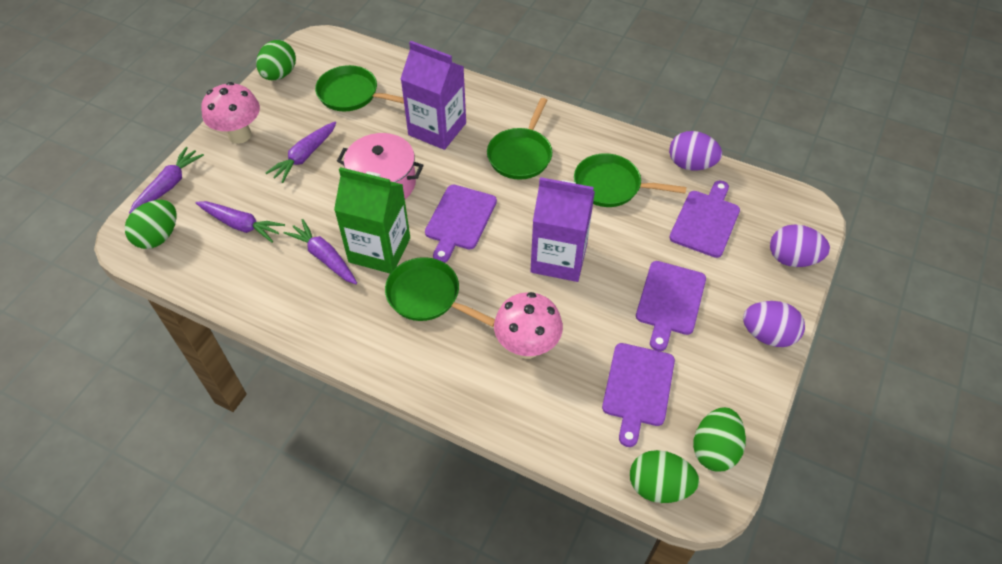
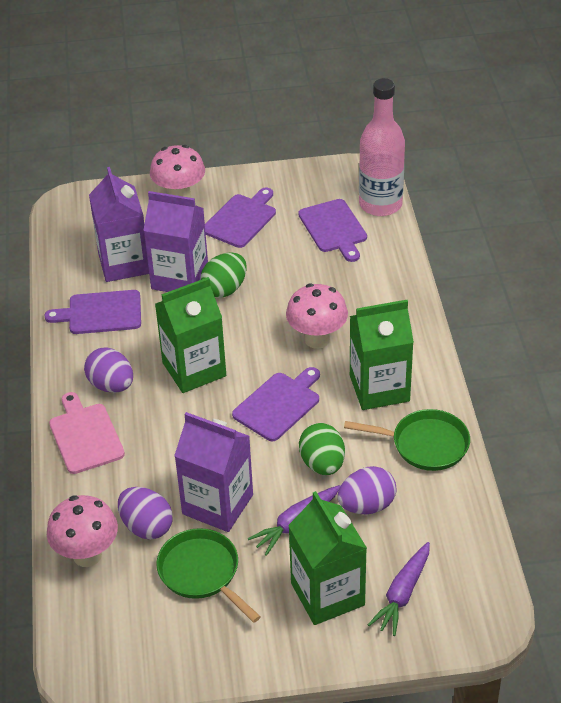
green carton: [334,167,410,273] = 1 -> [155,277,226,393] [288,491,367,625] [350,300,414,410] = 3
green egg: [125,200,177,249] [256,40,296,80] [630,450,699,503] [693,407,746,471] = 4 -> [200,252,247,298] [299,423,345,475] = 2
green pan: [315,65,404,111] [385,257,495,327] [487,98,552,180] [574,153,687,207] = 4 -> [157,528,261,623] [344,409,470,471] = 2
pink bottle: none = 0 -> [359,78,405,216] = 1
pink cutting board: none = 0 -> [49,392,125,474] = 1
pink mushroom: [201,82,260,144] [494,292,563,359] = 2 -> [47,495,118,567] [150,145,205,198] [286,283,348,349] = 3
pink pot: [337,133,423,199] = 1 -> none = 0
purple carrot: [129,147,204,214] [196,201,285,243] [265,121,337,183] [283,219,357,284] = 4 -> [248,485,340,556] [368,542,430,636] = 2
purple carton: [401,41,466,150] [530,177,595,282] = 2 -> [89,167,149,282] [143,191,208,292] [174,412,253,532] = 3

